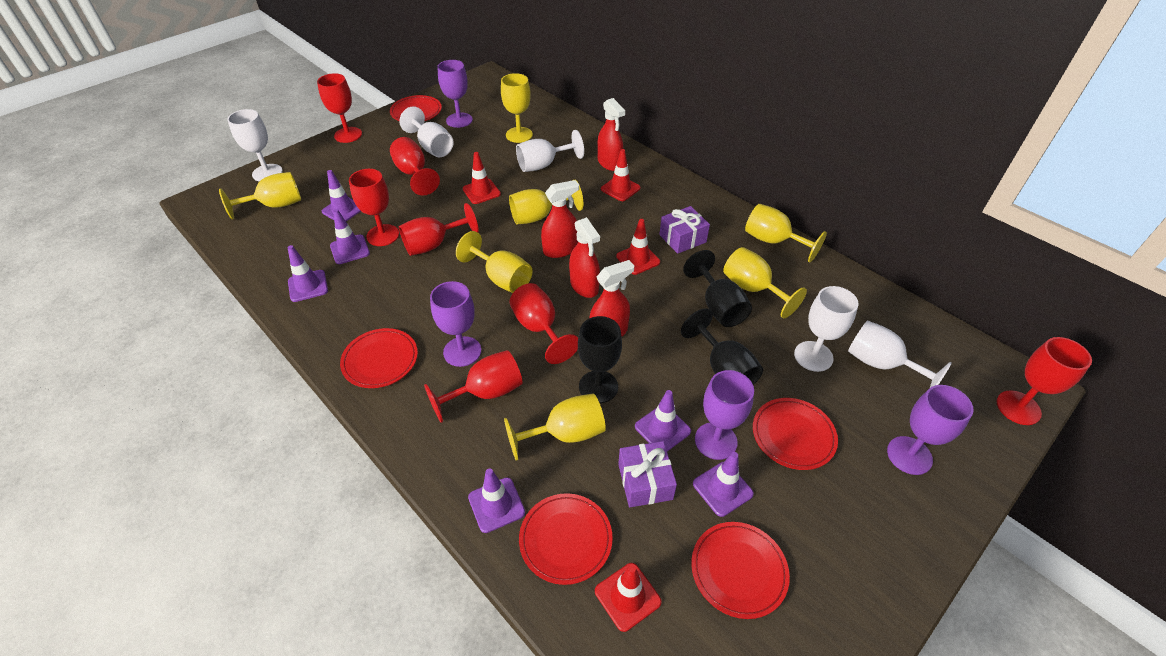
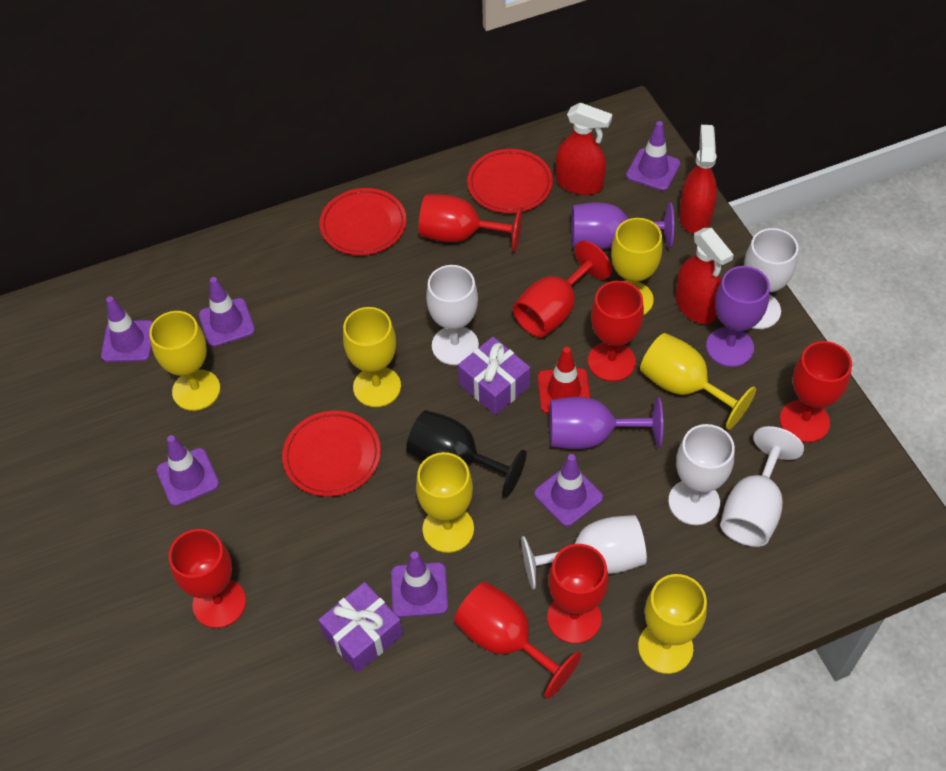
black goblet: [578,316,622,403] [681,308,763,385] [683,250,752,327] = 3 -> [406,410,527,498] = 1
purple goblet: [430,281,481,367] [437,60,473,128] [695,370,754,460] [887,385,974,475] = 4 -> [550,397,663,449] [571,202,674,249] [706,266,770,367] = 3
red plate: [340,328,418,388] [390,95,442,121] [519,493,613,585] [691,522,790,619] [753,398,838,470] = 5 -> [282,411,381,496] [320,188,407,255] [467,149,553,213] = 3
red spray bottle: [541,180,579,258] [569,217,600,298] [589,260,634,336] [597,98,625,171] = 4 -> [556,102,612,195] [675,228,734,324] [679,125,717,234] = 3
red traffic cone: [463,152,501,204] [595,563,662,632] [601,149,641,201] [616,219,660,275] = 4 -> [538,347,590,414] = 1
yellow goblet: [219,172,301,220] [456,231,532,293] [501,73,533,143] [504,393,606,461] [509,180,583,225] [723,247,807,318] [745,204,827,262] = 7 -> [149,311,220,411] [343,307,401,407] [416,452,474,553] [611,218,662,315] [638,574,707,674] [640,333,756,430] = 6

